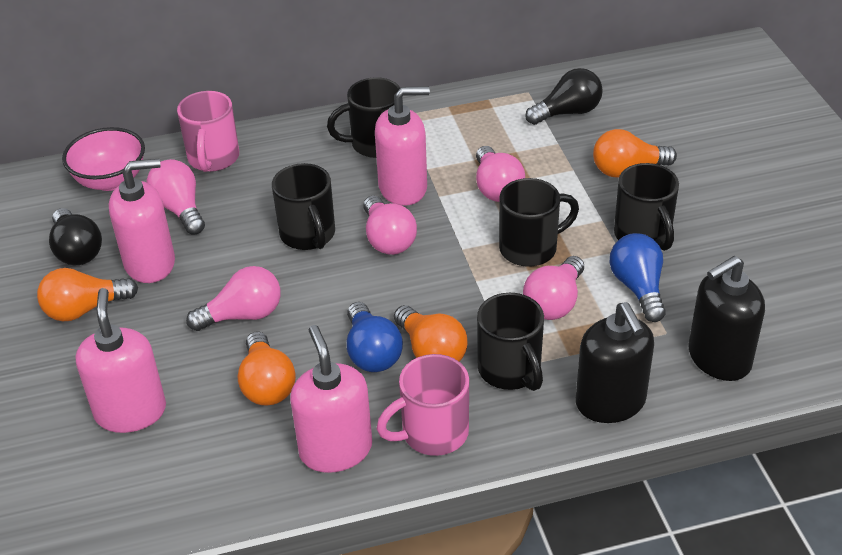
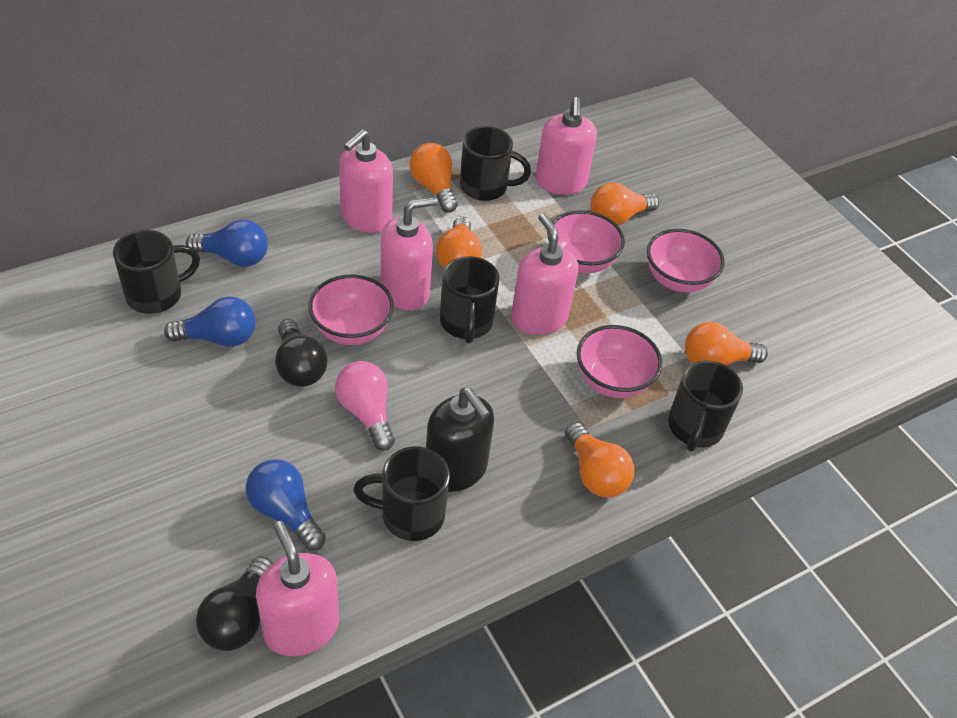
black soap dispenser: [576,302,654,423] [689,256,765,381] = 2 -> [426,388,494,492] = 1
blue light bulb: [347,302,403,372] [610,233,666,322] = 2 -> [164,296,256,347] [186,220,268,267] [246,459,326,550] = 3
orange light bulb: [37,268,138,321] [237,331,296,405] [394,305,467,362] [593,129,677,178] = 4 -> [410,143,458,213] [436,216,482,268] [565,422,634,498] [590,182,659,225] [685,322,768,366] = 5
pink bowl: [62,127,145,191] = 1 -> [308,275,394,345] [547,210,625,273] [577,325,662,398] [647,229,725,292] = 4
pink light bulb: [146,159,205,235] [186,266,281,331] [363,196,417,255] [476,146,525,202] [523,256,584,320] = 5 -> [335,361,395,451] = 1
pink mug: [177,91,239,172] [377,354,469,456] = 2 -> none = 0
pink soap dispenser: [75,288,166,433] [109,159,175,283] [290,325,372,473] [375,86,430,206] = 4 -> [256,521,339,656] [339,129,393,233] [381,197,438,311] [511,213,578,335] [535,97,597,195] = 5

